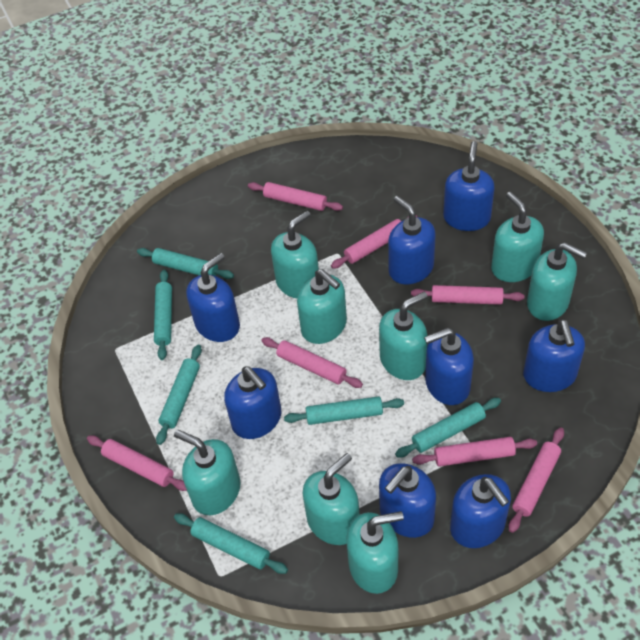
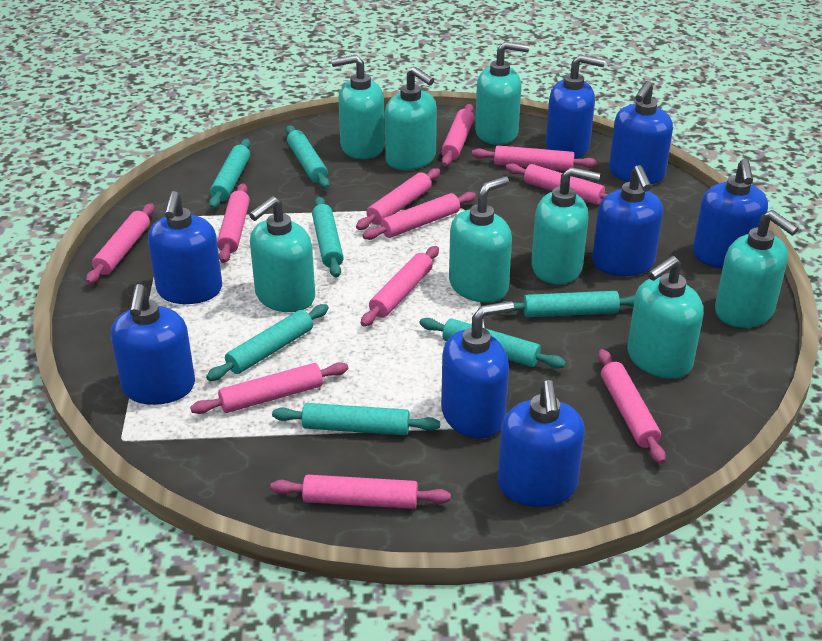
pink rolling pin: [87,435,187,491] [248,182,343,211] [261,337,363,388] [331,215,417,269] [411,285,524,305] [412,437,537,467] [509,427,564,533] = 7 -> [86,203,154,284] [190,362,348,414] [217,183,250,263] [270,475,451,509] [356,168,440,230] [361,246,439,326] [362,192,476,240] [441,104,474,166] [472,145,598,171] [506,163,608,205] [598,349,666,464] = 11
turquoise rolling pin: [137,248,234,279] [154,270,172,360] [156,345,202,445] [174,513,288,574] [284,396,404,425] [395,398,501,458] = 6 -> [206,304,329,381] [209,139,251,209] [272,403,440,435] [286,125,330,189] [312,197,344,278] [419,318,566,368] [503,291,635,317] = 7

